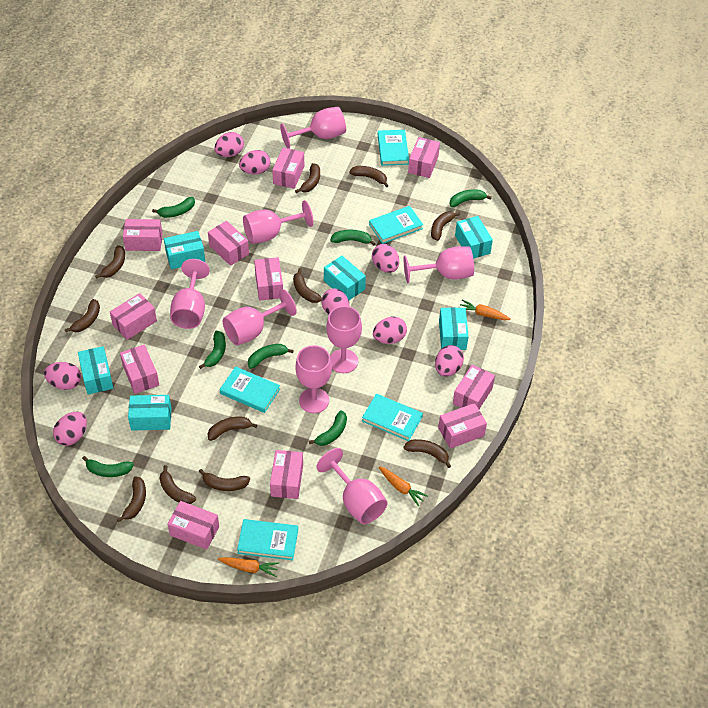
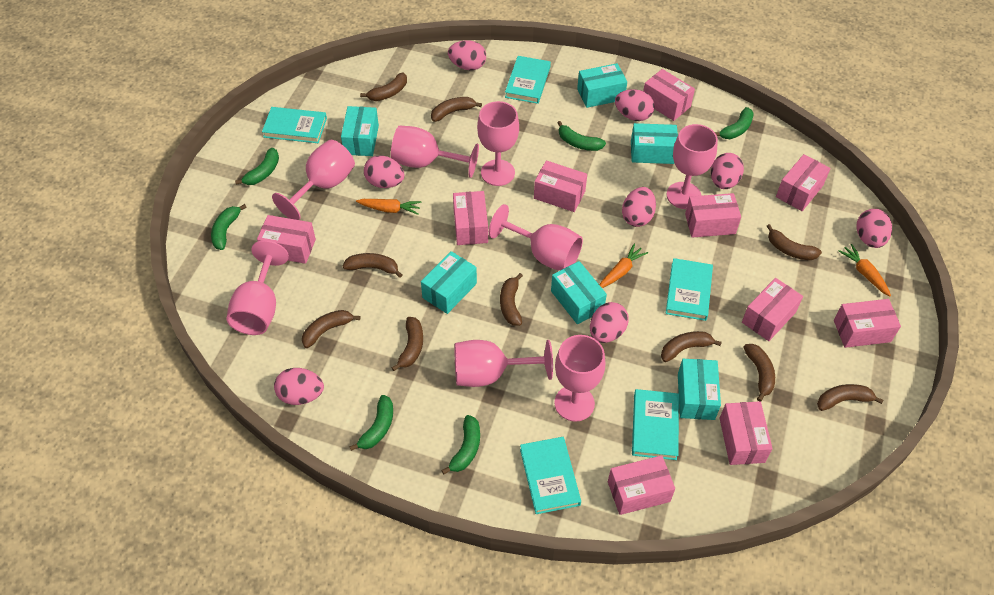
brown banana: [65,299,100,332] [95,245,125,279] [117,477,146,522] [159,465,196,504] [199,469,250,491] [207,416,257,441] [293,268,322,303] [295,163,320,193] [349,166,389,187] [403,439,451,468] [431,212,460,241] = 11 -> [302,310,360,348] [343,253,402,278] [360,73,407,101] [392,317,423,371] [431,97,482,122] [500,273,523,326] [661,331,722,362] [743,344,775,402] [767,224,822,260] [817,384,883,411] = 10
green banana: [82,456,134,477] [152,197,195,218] [199,331,226,369] [248,344,294,369] [309,410,347,446] [330,230,376,245] [449,189,492,207] = 7 -> [211,204,247,250] [235,148,279,185] [349,395,393,451] [441,415,480,475] [557,121,606,151] [715,107,754,139] = 6
pink box: [110,293,157,340] [120,345,159,394] [123,219,163,251] [167,501,219,550] [208,221,249,266] [254,257,283,301] [270,450,303,499] [272,148,304,189] [408,137,440,178] [438,403,487,449] [453,364,495,409] = 11 -> [257,215,316,264] [453,191,488,245] [534,160,587,212] [608,455,675,515] [643,69,695,121] [685,193,741,238] [719,401,773,465] [742,278,803,341] [776,154,831,211] [834,299,901,348] = 10

